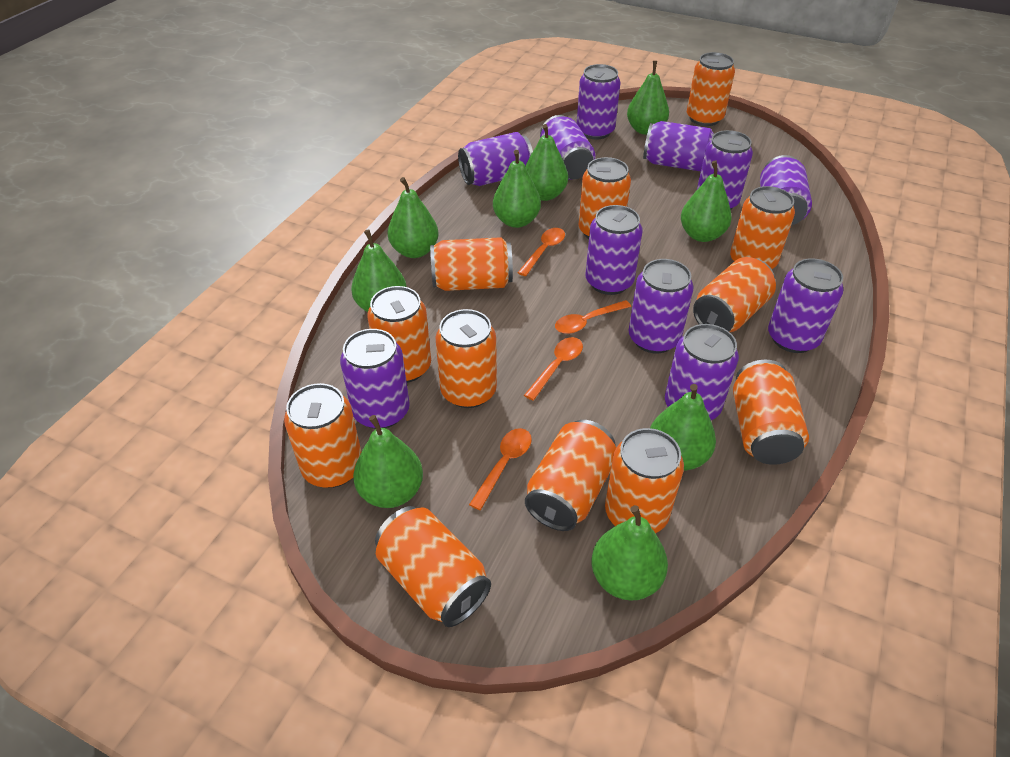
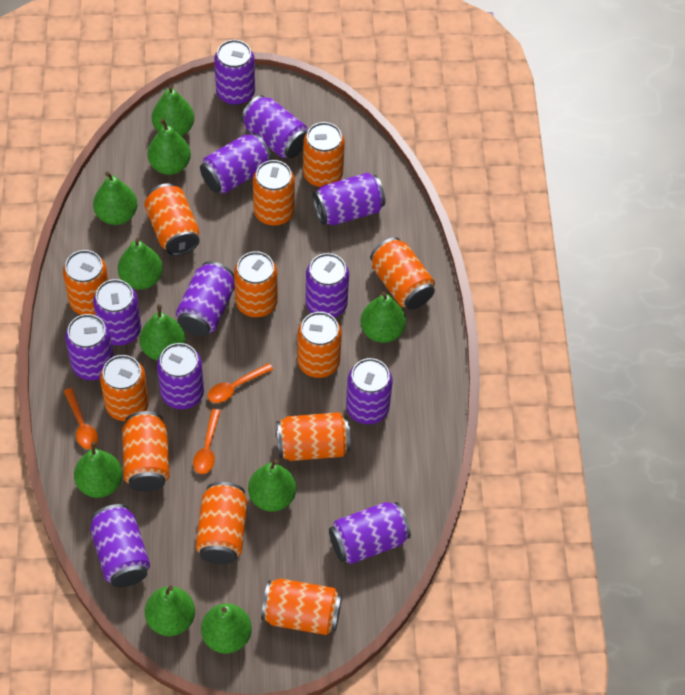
green pear: [351,229,407,312] [353,415,423,508] [388,177,439,258] [493,150,541,228] [525,124,568,201] [591,505,668,601] [627,61,669,135] [650,384,716,471] [681,160,732,242] = 9 -> [74,442,123,498] [93,171,138,225] [118,238,163,290] [139,304,186,361] [145,585,195,636] [148,119,191,175] [152,85,194,136] [201,603,252,654] [248,459,296,512] [361,291,406,343] = 10
orange spoon: [469,428,532,510] [518,228,565,276] [524,337,583,401] [555,300,631,334] = 4 -> [64,388,98,449] [193,409,221,474] [208,363,273,403] = 3
purple can: [340,329,410,429] [458,132,533,186] [540,115,595,180] [577,64,621,139] [586,205,643,295] [628,259,694,353] [643,121,715,171] [665,324,739,420] [697,130,753,209] [760,155,812,225] [768,258,844,353] = 11 -> [65,314,114,380] [90,504,150,587] [93,279,141,345] [157,343,204,409] [176,261,234,336] [200,133,272,194] [214,40,255,105] [241,95,308,158] [305,253,349,318] [313,173,385,225] [329,502,411,564] [346,358,393,424] = 12

